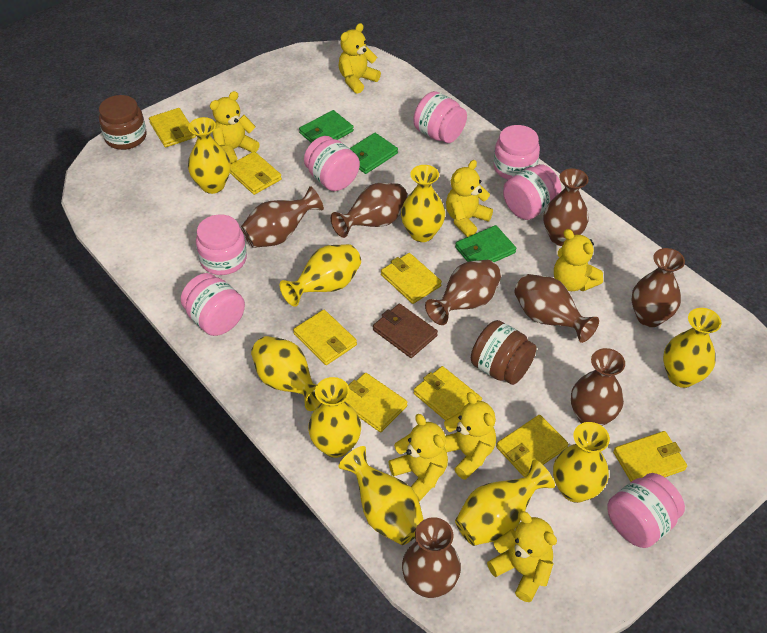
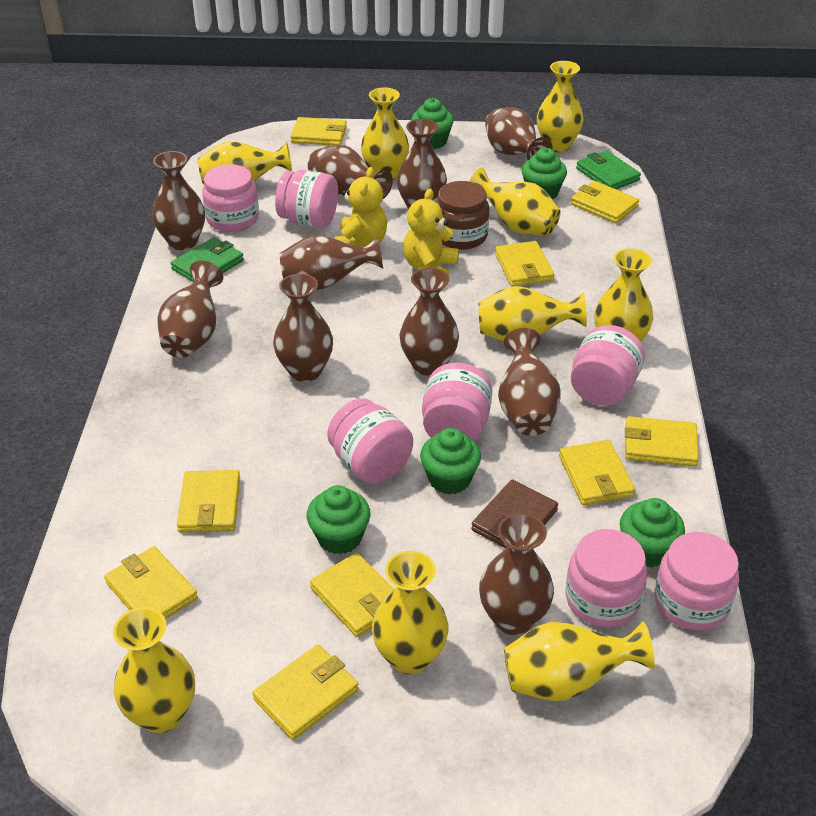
brown jar: [99,95,147,150] [471,320,537,385] = 2 -> [436,181,489,250] = 1
brown vase: [241,186,324,248] [331,183,408,238] [402,517,461,598] [425,260,501,325] [514,274,599,343] [544,169,589,246] [571,348,625,426] [631,248,685,327] = 8 -> [152,151,205,250] [157,261,223,358] [273,273,333,382] [279,235,383,290] [308,145,393,199] [397,119,447,210] [400,268,459,376] [479,513,554,635] [485,107,553,160] [498,328,561,436] = 10
green cupcake: none = 0 -> [307,485,371,554] [411,98,454,149] [420,428,481,494] [522,148,567,200] [620,498,685,568] = 5
green wallet: [299,110,354,143] [350,133,398,174] [455,225,516,262] = 3 -> [171,237,244,282] [576,151,641,189] = 2
yellow teddy bear: [210,91,260,163] [339,23,381,94] [388,414,448,502] [444,392,496,480] [446,160,493,237] [487,511,557,602] [554,229,603,291] = 7 -> [335,167,387,247] [403,189,459,276] = 2
yellow wallet: [149,108,196,147] [230,151,282,195] [293,310,357,365] [345,373,408,432] [381,253,442,304] [414,366,482,420] [496,415,568,477] [613,431,687,482] = 8 -> [104,546,198,619] [177,470,240,533] [252,645,359,740] [290,117,347,145] [310,552,394,637] [495,241,555,287] [559,440,635,506] [571,181,639,223] [625,416,699,467] = 9

